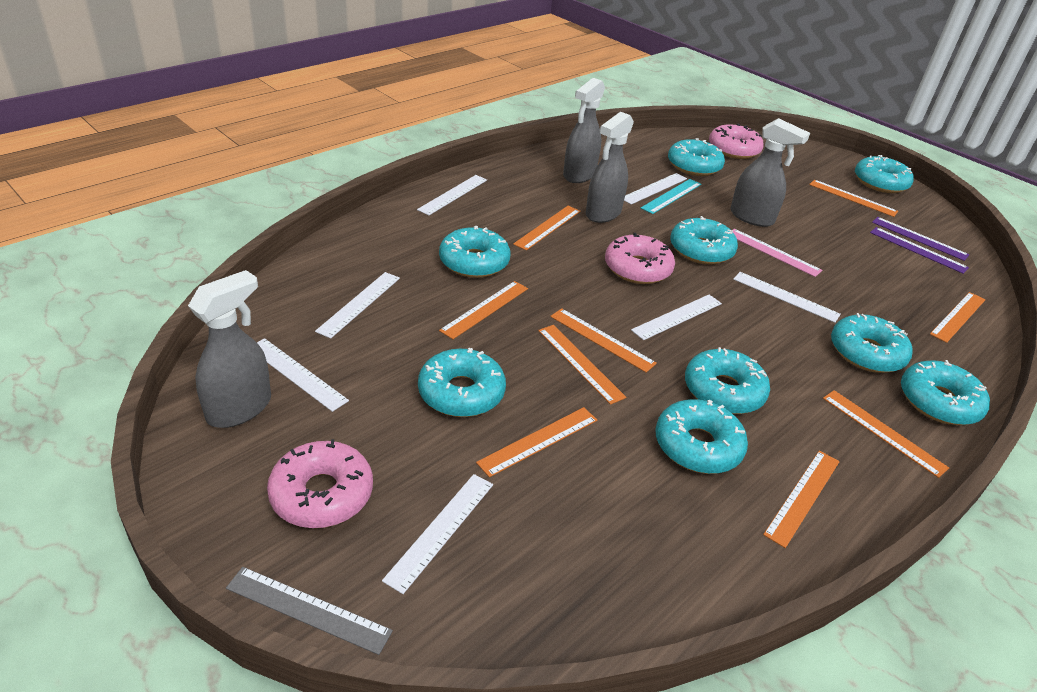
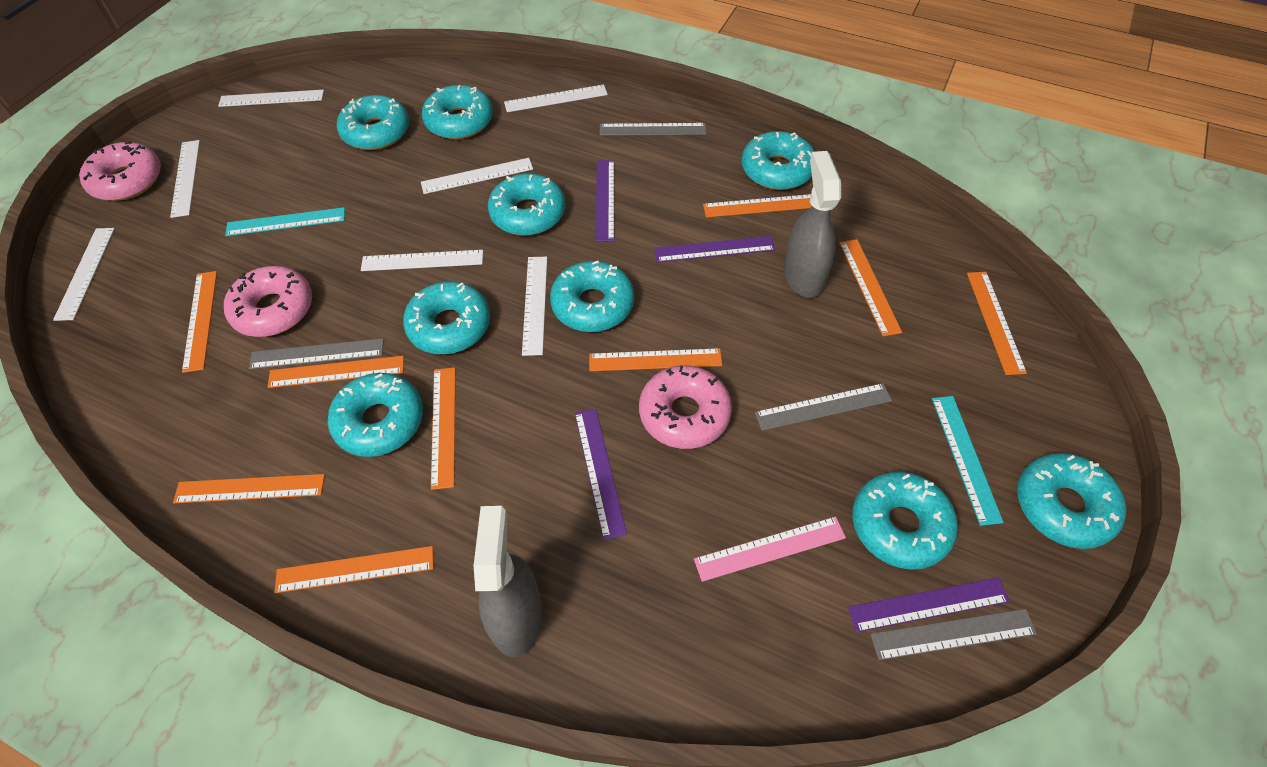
grey ruler: [226,567,393,655] = 1 -> [249,338,384,369] [600,123,706,136] [755,383,892,431] [870,609,1037,660] = 4
grey spray bottle: [188,270,271,428] [563,78,605,183] [586,112,634,223] [730,118,810,227] = 4 -> [474,506,542,657] [784,151,841,298] = 2
purple ruler: [870,227,969,274] [872,217,969,261] = 2 -> [575,409,627,540] [595,160,614,242] [654,236,776,263] [848,577,1010,632] = 4
turquoise ruler: [641,179,701,214] = 1 -> [225,207,345,236] [932,396,1004,526] = 2

